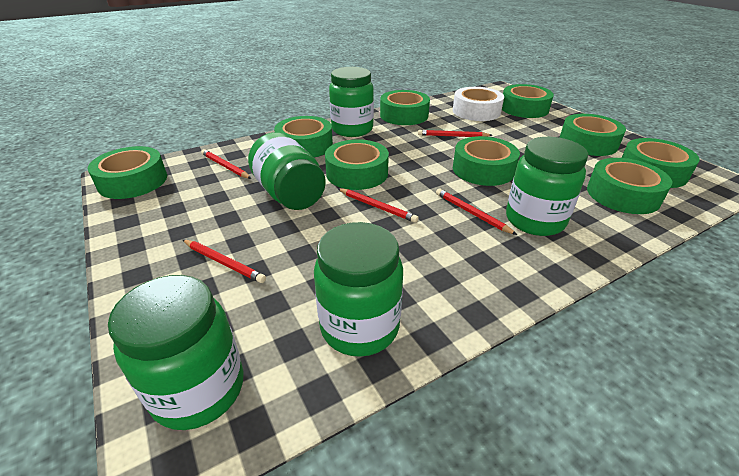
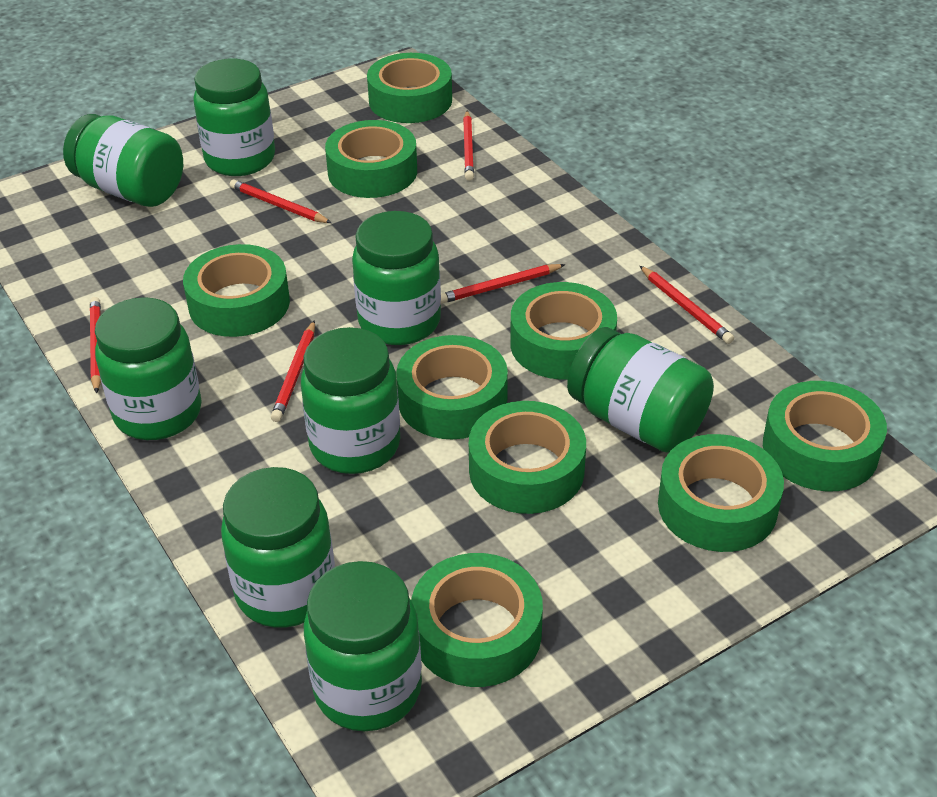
green jar: [108,275,244,430] [248,132,326,210] [314,222,403,357] [329,67,374,137] [506,137,588,236] = 5 -> [63,114,183,207] [95,297,202,440] [193,59,275,176] [221,467,335,628] [301,327,400,474] [304,561,422,731] [352,211,441,345] [567,327,714,453] = 8
red pencil: [183,240,266,283] [201,149,252,179] [337,188,419,223] [418,130,492,137] [436,189,517,235] = 5 -> [90,297,101,394] [230,179,332,223] [271,320,315,422] [441,264,565,304] [463,111,474,181] [640,266,734,344] = 6
white tape: [453,87,504,121] = 1 -> none = 0

